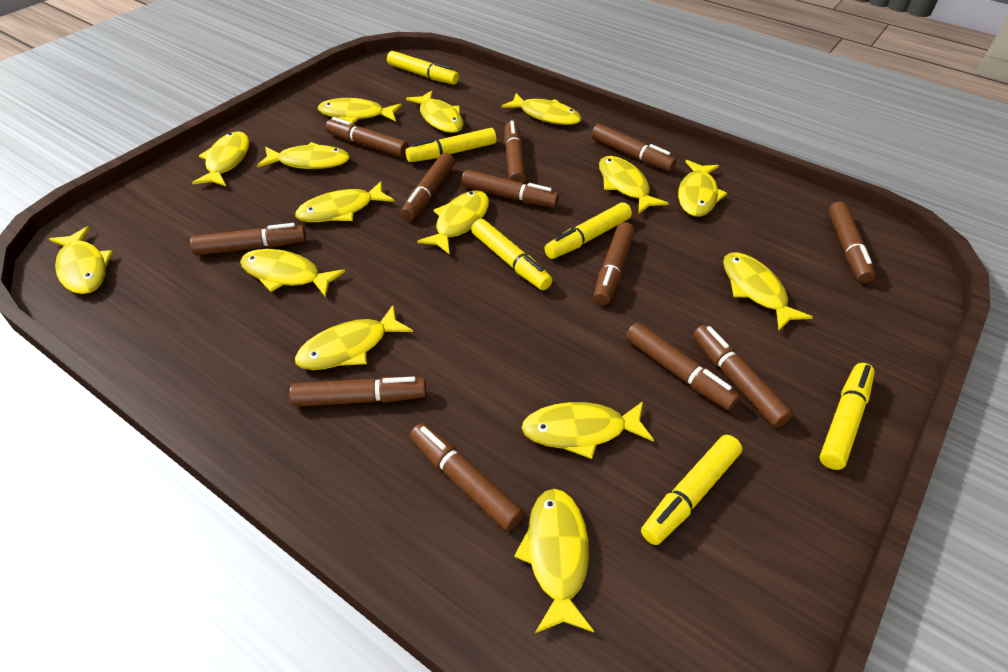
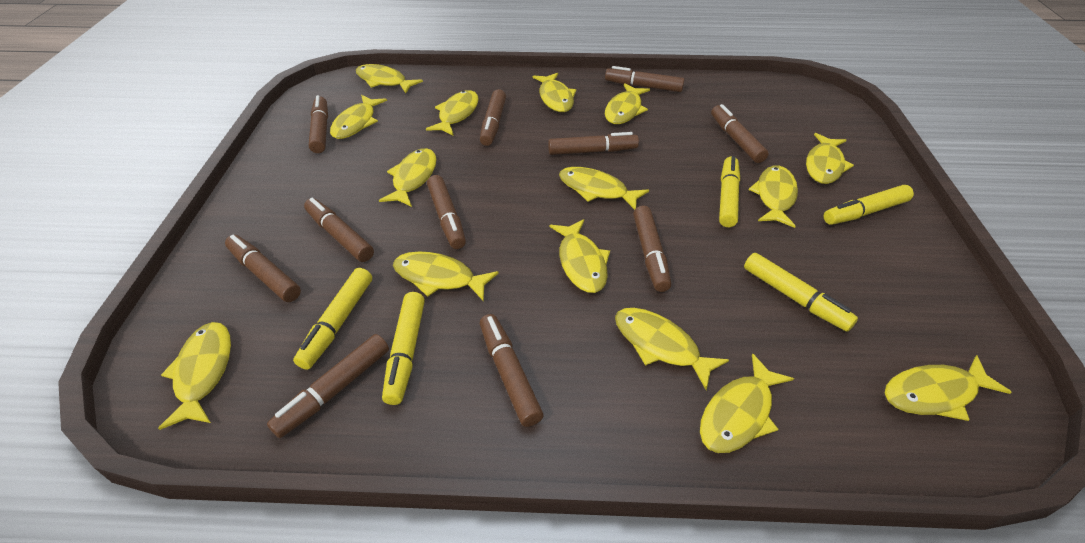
brown marker: [190,223,306,255] [289,377,426,407] [325,117,409,157] [401,153,455,221] [410,423,524,531] [461,170,559,208] [504,120,526,183] [591,124,677,171] [593,222,635,305] [626,322,740,410] [693,325,793,428] [828,202,876,283] = 12 -> [225,235,301,302] [267,334,389,438] [304,198,374,262] [309,95,328,153] [427,175,466,249] [480,89,506,146] [480,314,543,427] [548,132,639,155] [605,66,685,92] [633,206,671,292] [711,104,769,163] = 11
yellow marker: [387,51,459,85] [405,128,496,162] [471,219,553,290] [544,202,632,259] [641,435,742,545] [819,363,875,470] = 6 -> [293,268,372,370] [382,292,425,405] [719,156,740,227] [744,253,858,332] [824,185,914,225] = 5

